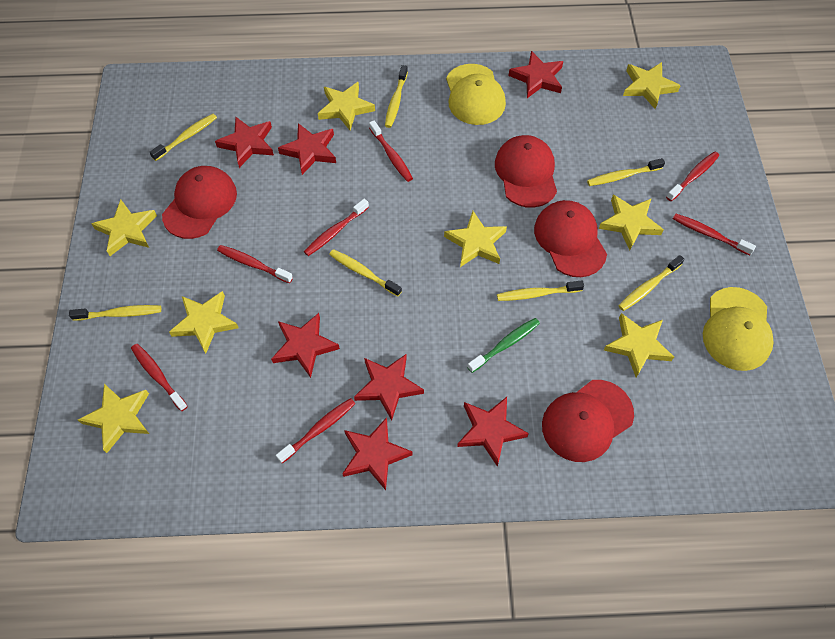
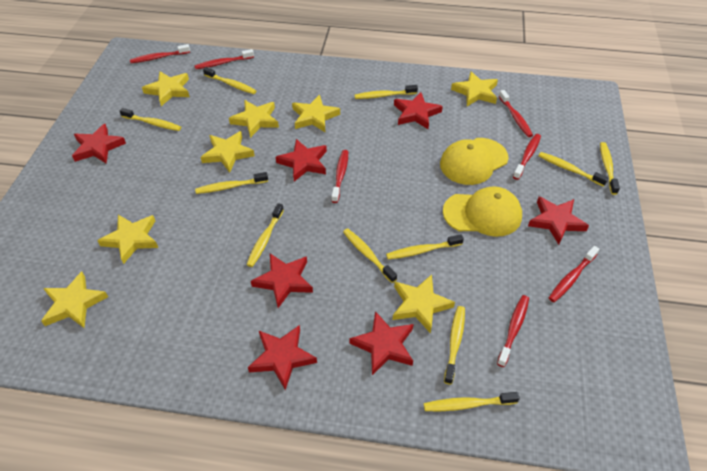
green toothbrush: [467,318,540,373] = 1 -> none = 0
red cap: [162,166,237,239] [495,135,557,208] [534,200,607,277] [542,380,634,462] = 4 -> none = 0
yellow toothbrush: [69,305,161,321] [149,114,217,161] [329,249,402,297] [385,65,408,128] [497,281,584,301] [587,158,665,186] [618,255,685,311] = 7 -> [120,108,181,131] [195,172,268,194] [203,67,256,94] [246,203,284,267] [343,229,397,283] [355,85,418,99] [386,234,464,260] [424,392,520,411] [444,306,465,385] [538,152,609,187] [600,142,620,195] = 11

